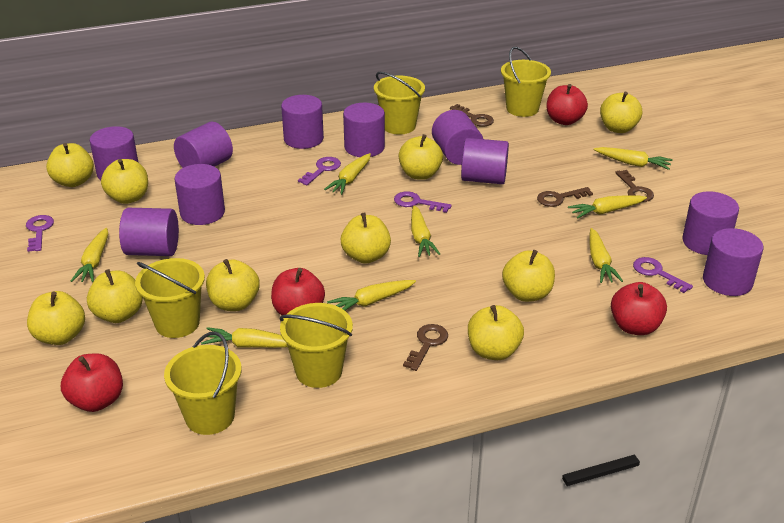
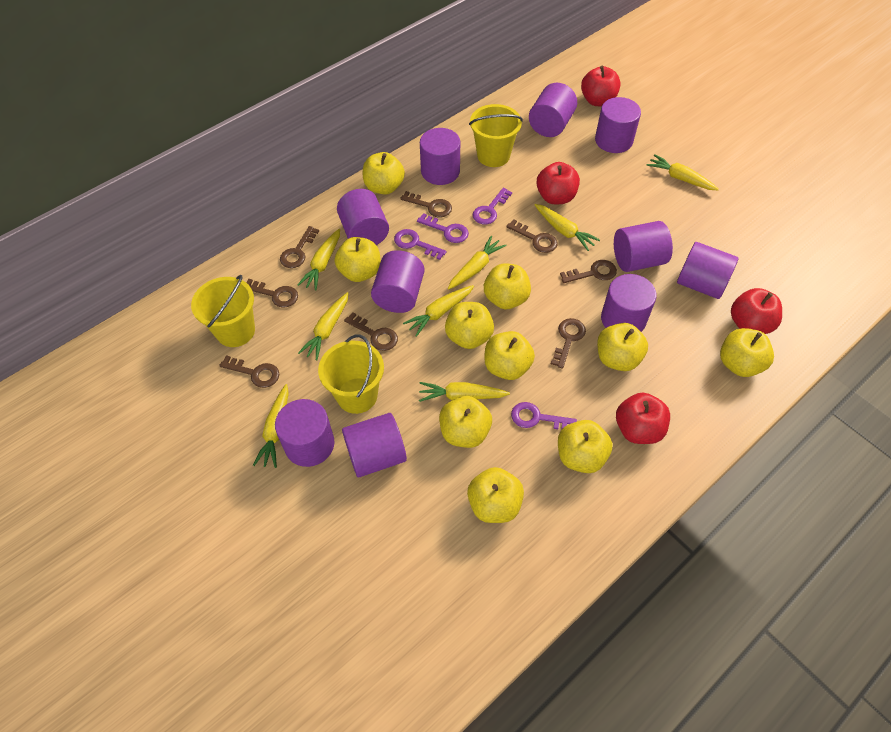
brown key: [403,324,448,371] [450,104,494,127] [537,187,593,207] [615,170,654,202] = 4 -> [219,355,280,388] [246,279,298,308] [280,226,319,268] [344,312,398,351] [400,191,452,217] [506,219,558,253] [551,318,586,369] [560,260,617,283] = 8
yellow bucket: [135,258,205,338] [164,332,242,435] [280,303,353,388] [374,72,425,134] [501,47,551,117] = 5 -> [191,275,255,347] [318,334,384,414] [469,104,523,167] = 3

